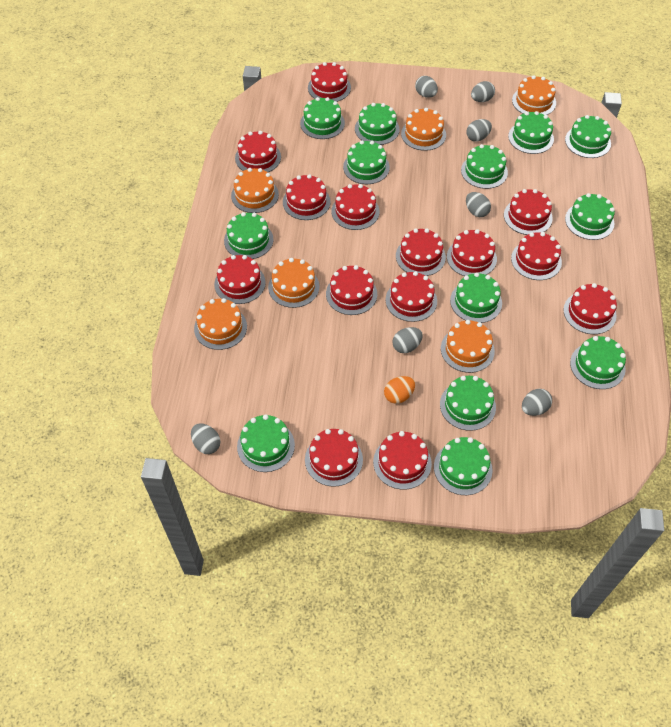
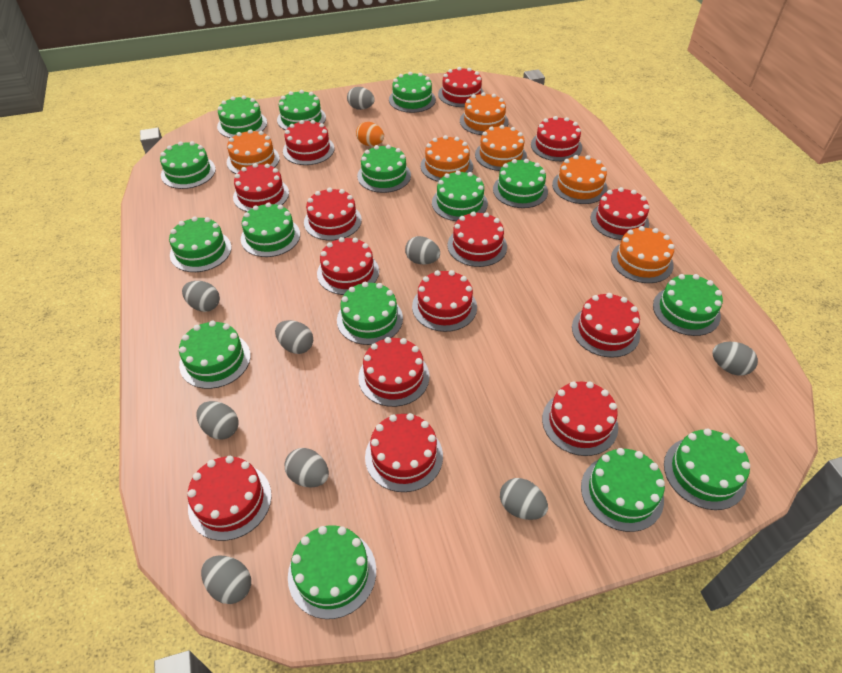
green cake: [224,212,273,259] [237,415,295,472] [300,97,345,139] [343,140,390,184] [355,103,400,145] [434,437,493,495] [440,376,496,431] [450,272,502,323] [461,144,508,189] [508,111,554,154] [565,115,611,158] [565,193,615,240] [570,336,626,389] = 13 -> [160,141,216,189] [169,216,232,272] [179,321,251,389] [217,96,267,138] [241,202,300,257] [277,90,326,130] [288,525,376,619] [337,282,403,345] [357,145,411,193] [389,72,436,113] [432,170,488,221] [493,159,548,208] [581,448,665,532] [653,274,723,336] [664,428,750,510] = 15
grey egg: [191,423,220,454] [392,327,423,353] [415,76,438,98] [466,119,492,142] [466,192,491,217] [471,81,495,102] [522,389,552,416] = 7 -> [182,281,220,312] [197,401,238,440] [201,555,251,604] [275,320,313,354] [285,448,329,487] [347,87,375,110] [405,236,440,265] [500,478,548,520] [712,342,758,376] = 9

